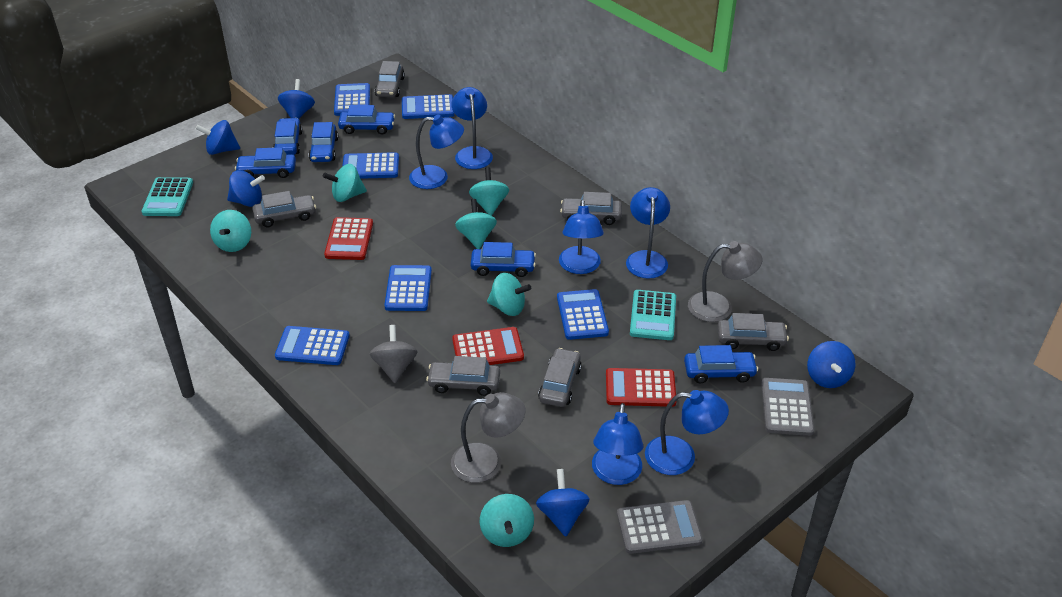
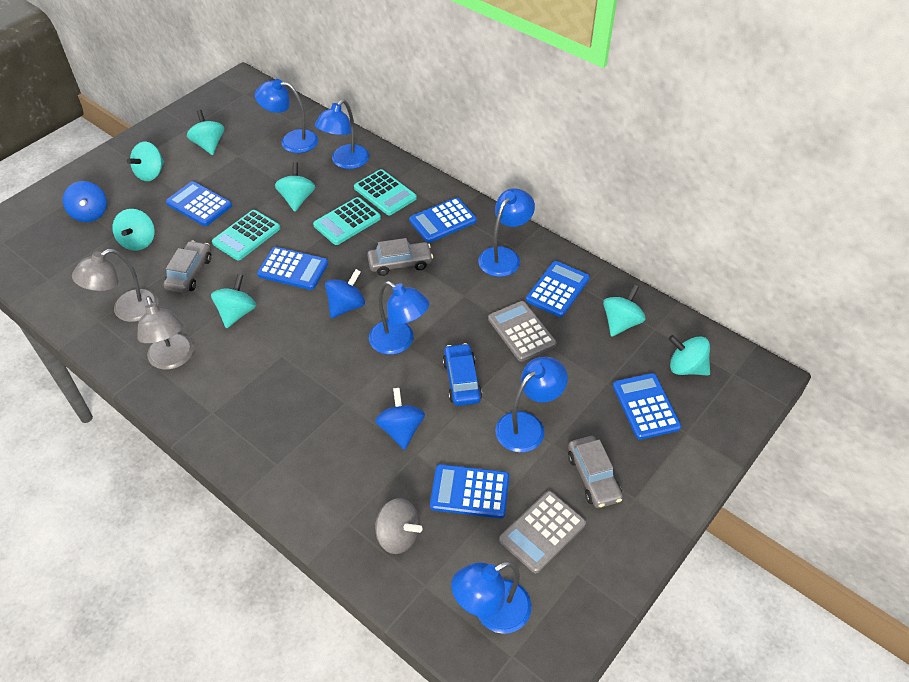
blue car: [235,147,296,178] [273,118,302,155] [309,122,338,162] [338,105,395,135] [471,242,536,277] [684,345,758,384] = 6 -> [443,343,482,406] = 1
blue spinning top: [196,120,240,155] [227,170,265,207] [278,79,315,119] [536,469,590,537] [807,341,856,388] = 5 -> [63,181,107,222] [325,269,365,318] [375,388,425,450] = 3
grey car: [252,191,316,227] [375,61,405,97] [426,356,500,396] [538,348,582,407] [560,192,622,225] [717,313,789,351] = 6 -> [163,241,211,293] [367,238,433,276] [568,436,623,508] = 3
red calculator: [324,217,373,260] [452,327,524,365] [606,368,677,407] = 3 -> none = 0
turquoise calculator: [142,177,193,216] [630,290,676,340] = 2 -> [212,210,280,260] [313,197,381,245] [354,169,417,215] = 3
turquoise spinning top: [210,210,251,252] [323,164,367,202] [455,199,497,249] [469,167,509,216] [480,494,534,547] [487,273,531,316] = 6 -> [112,209,155,251] [127,142,164,181] [187,110,224,155] [211,274,256,328] [275,162,315,212] [603,285,645,337] [669,335,710,376] = 7

